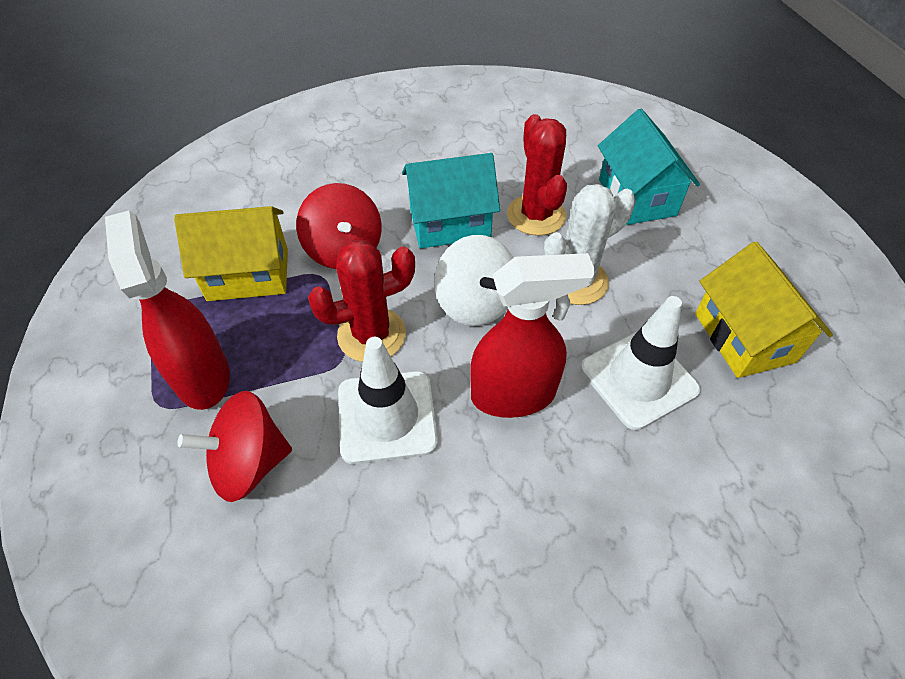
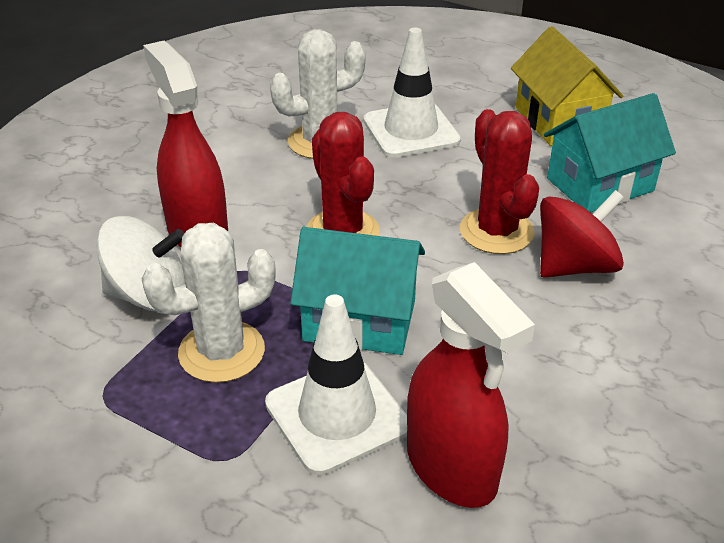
red spinning top: [178,391,292,502] [296,183,382,269] = 2 -> [540,190,624,278] = 1
white cactus: [543,184,636,305] = 1 -> [142,223,276,383] [270,29,366,159] = 2
yellow house: [174,206,288,301] [695,241,833,378] = 2 -> [511,26,623,146] = 1

